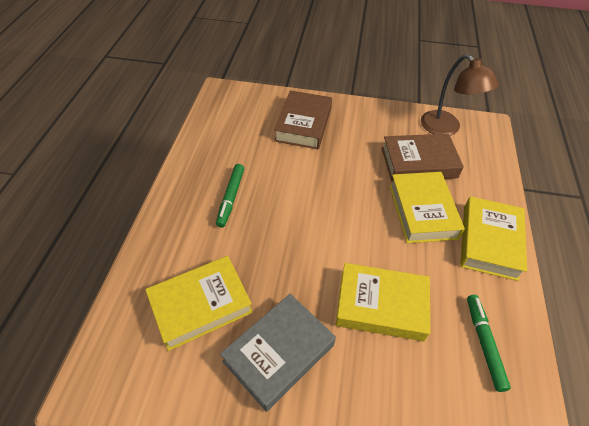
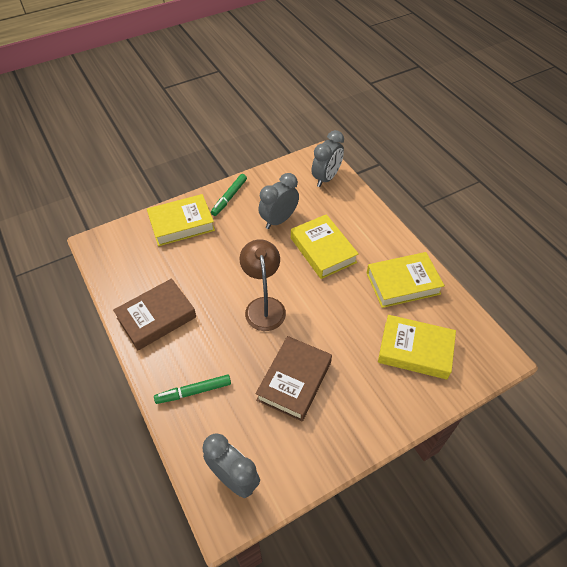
grey book: [220,294,336,412] = 1 -> none = 0
grey clock: none = 0 -> [203,434,260,498] [258,173,299,229] [312,130,344,187] = 3

